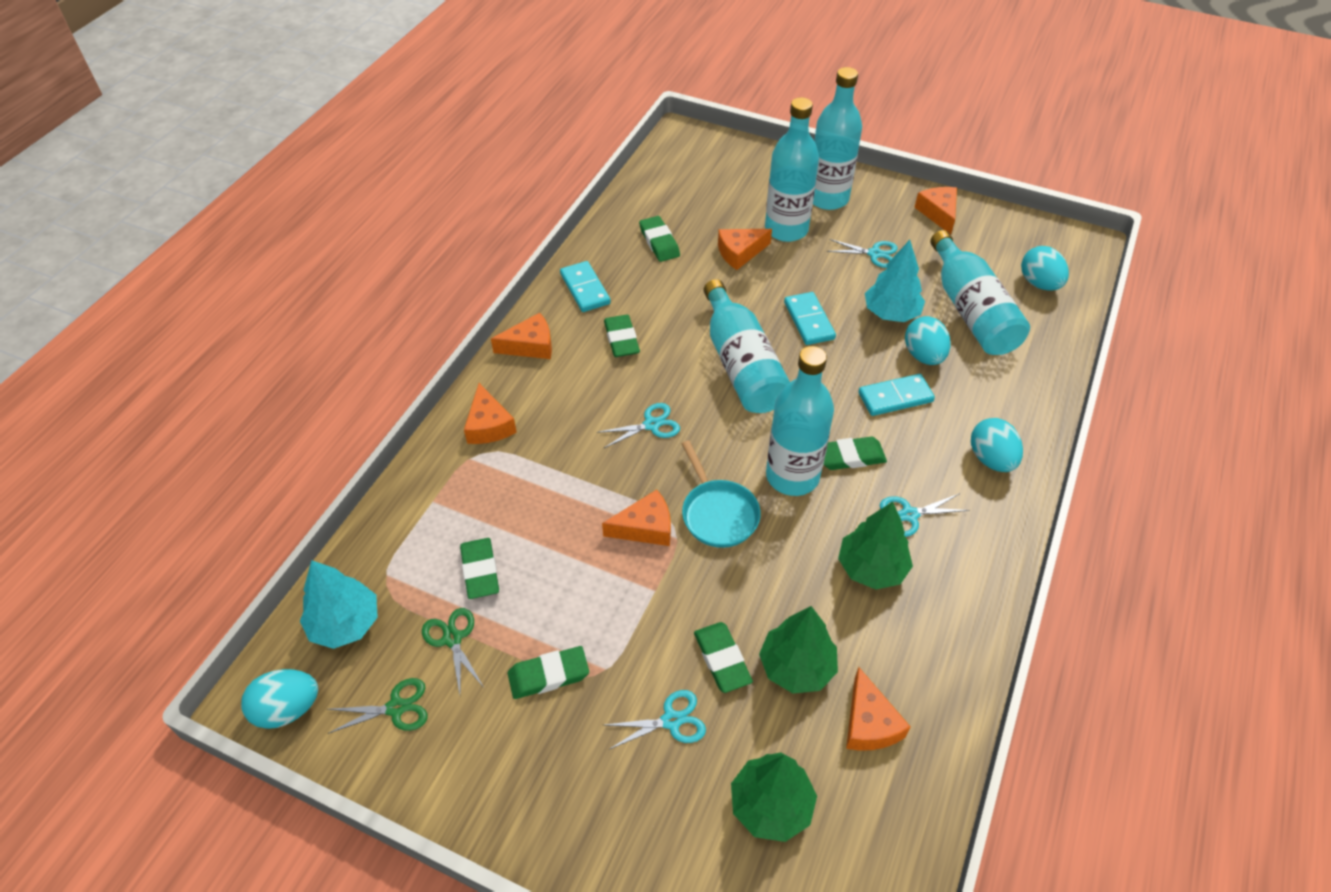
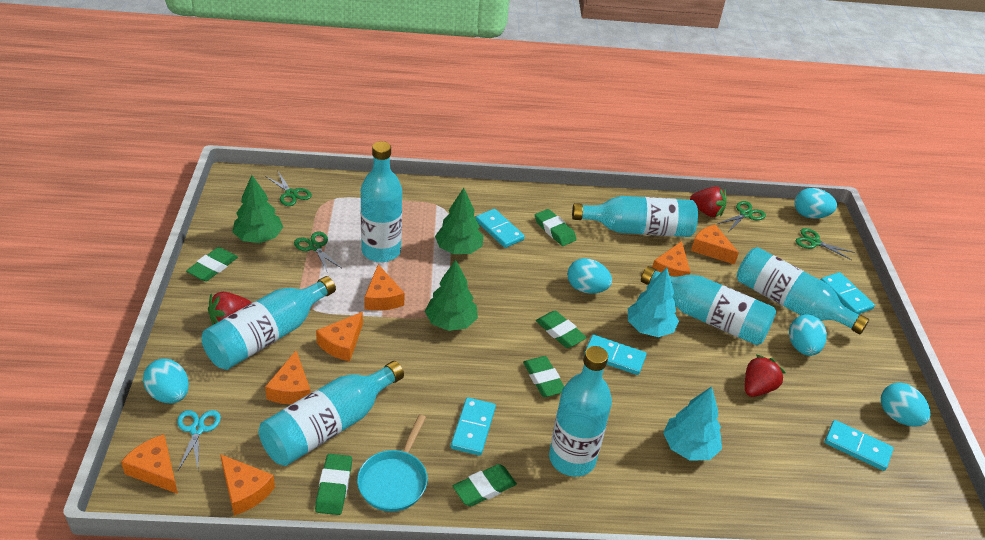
green scissors: [327,678,428,734] [422,608,483,694] = 2 -> [265,172,312,206] [294,232,341,273] [717,201,766,231] [796,228,855,260] = 4
orange cheese: [464,383,517,444] [491,313,552,359] [602,490,671,546] [718,229,772,270] [846,667,911,751] [914,187,957,235] = 6 -> [121,434,178,494] [220,454,275,516] [265,351,311,404] [316,312,363,361] [364,264,405,311] [652,241,690,277] [691,224,739,265] = 7
red strawberry: none = 0 -> [208,292,251,325] [690,187,727,217] [745,355,786,397] = 3
turquoise bottle: [704,279,790,413] [765,97,819,242] [766,346,834,496] [813,67,862,210] [930,230,1030,355] = 5 -> [201,276,336,370] [259,361,404,466] [361,141,402,262] [549,346,612,477] [572,196,698,237] [641,266,776,345] [737,247,869,334] = 7
turquoise domino: [560,261,611,312] [784,292,836,345] [858,374,935,416] = 3 -> [451,397,496,456] [475,209,525,248] [584,335,647,375] [821,272,875,314] [825,420,894,471] = 5
turquoise egg: [241,669,318,729] [905,316,951,365] [971,418,1023,472] [1021,246,1069,291] = 4 -> [143,359,189,404] [567,258,612,294] [789,315,827,356] [794,188,837,219] [881,383,931,427] = 5
turquoise scissors: [597,403,680,448] [605,690,706,750] [826,239,898,268] [880,493,969,537] = 4 -> [177,410,221,470] = 1

